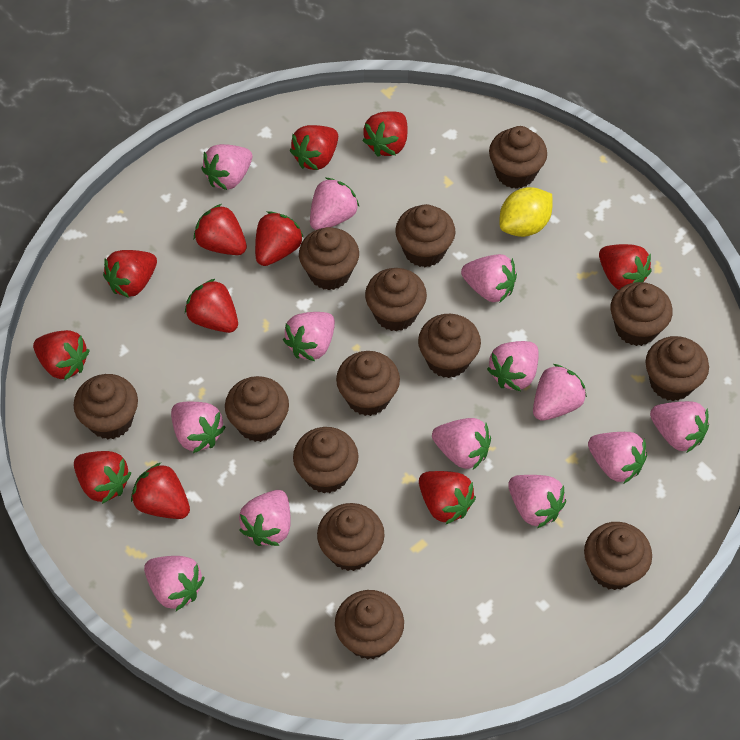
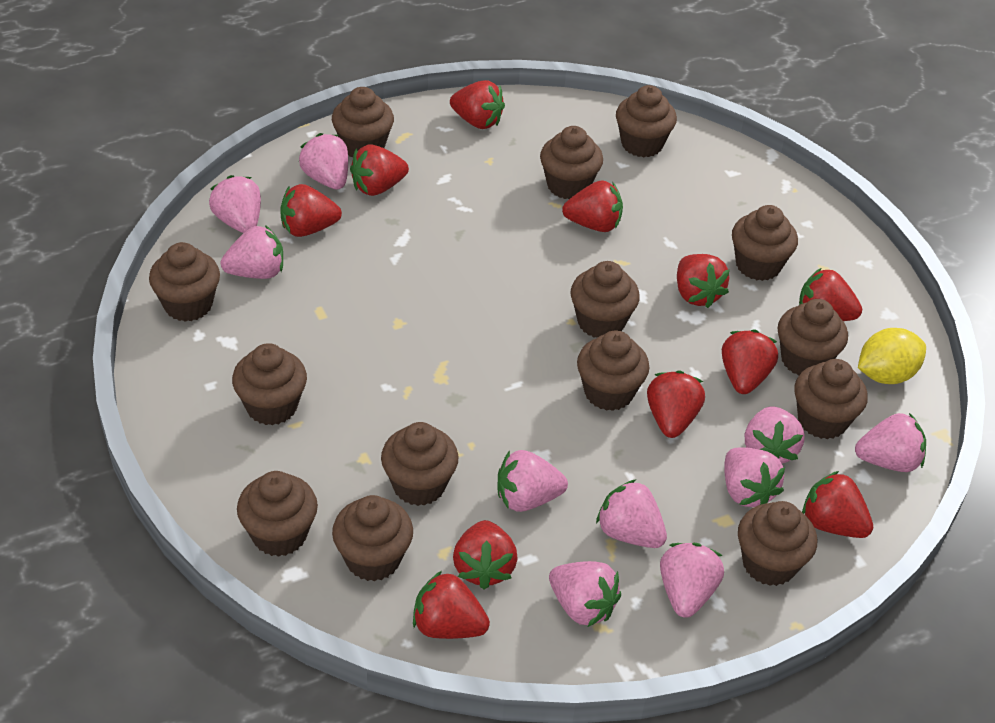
pink strawberry: [144,556,205,611] [171,402,225,453] [202,144,252,190] [239,490,291,546] [283,312,335,361] [310,178,359,230] [432,418,491,470] [461,254,517,302] [487,341,539,391] [508,475,566,528] [533,364,587,421] [588,432,647,483] [650,401,709,452] = 13 -> [209,175,261,233] [221,225,283,279] [299,133,348,189] [497,450,568,512] [549,561,621,627] [596,479,667,548] [660,543,724,618] [724,447,785,507] [745,406,804,463] [855,413,926,472] = 10

